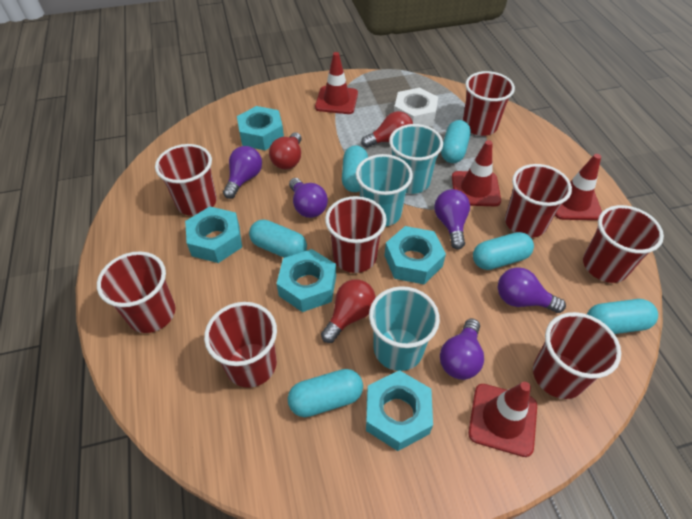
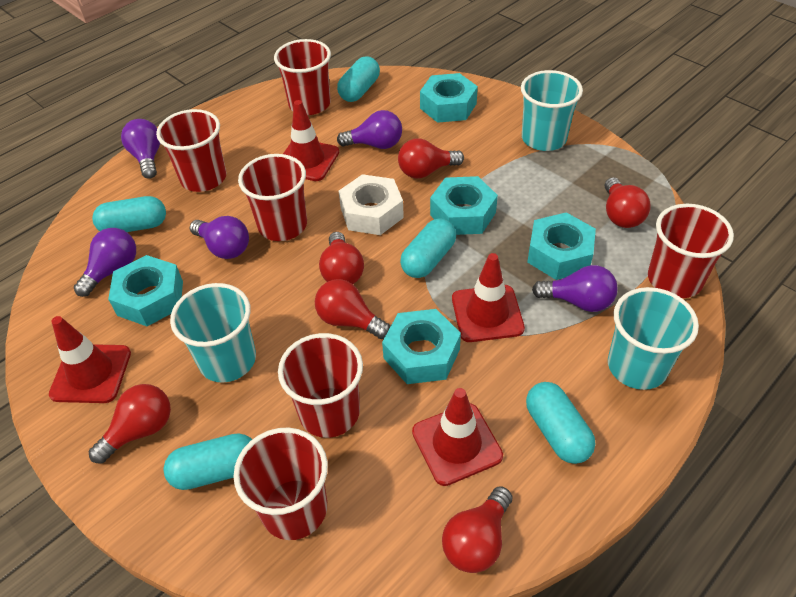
red cup: [97,251,175,333] [155,144,217,216] [204,302,277,388] [325,196,387,273] [463,71,515,136] [505,164,572,238] [533,312,621,399] [583,205,664,283] = 8 -> [156,109,226,192] [233,427,328,540] [238,154,307,241] [274,39,331,115] [278,333,363,438] [648,204,734,298] = 6
red light bulb: [269,132,302,170] [321,279,376,343] [361,111,413,148] = 3 -> [88,384,171,464] [315,279,390,339] [319,232,364,284] [398,138,464,179] [442,486,512,573] [605,177,651,228] = 6
turquoise capsule: [249,220,307,258] [288,369,363,417] [342,145,368,192] [441,120,471,163] [473,232,534,270] [587,299,658,334] = 6 -> [92,196,166,232] [164,433,252,490] [337,56,380,102] [400,219,456,278] [526,382,595,464] = 5

